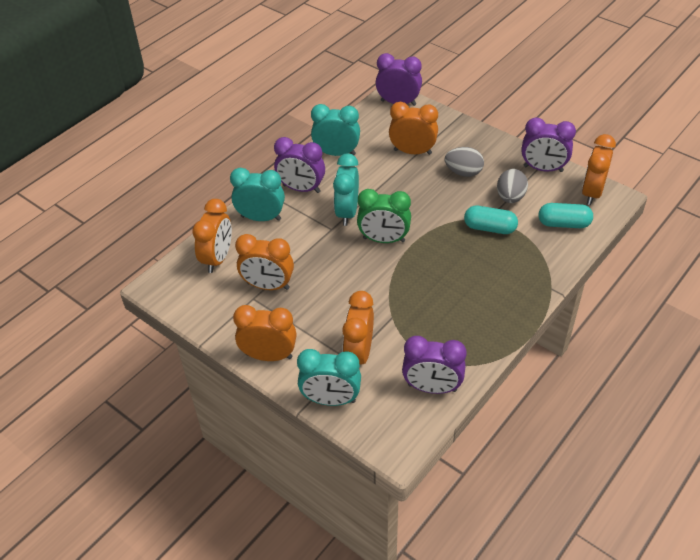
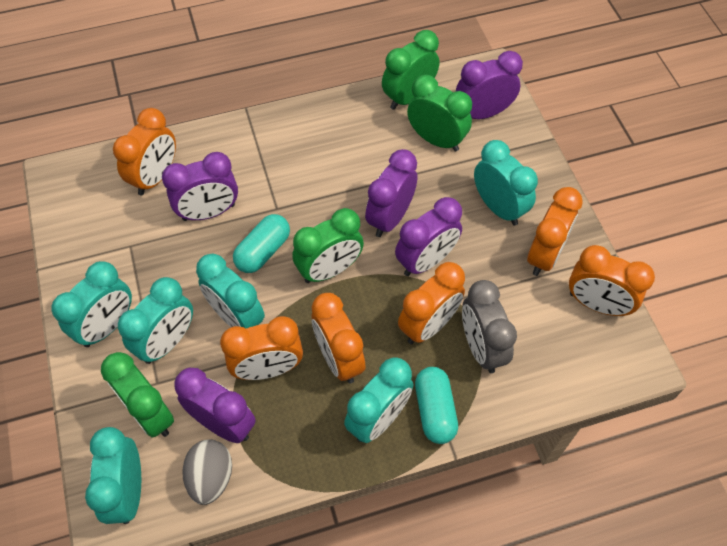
green clock: [357,189,411,243] = 1 -> [101,352,174,438] [292,208,364,283] [382,30,439,110] [407,75,472,152] = 4
grey clock: none = 0 -> [462,280,517,373] = 1
grey egg: [445,147,484,177] [497,169,528,203] = 2 -> [182,439,232,505] = 1
purple clock: [274,137,325,193] [376,53,422,106] [402,336,467,394] [521,117,576,172] = 4 -> [162,152,238,221] [174,368,256,443] [365,149,418,237] [395,197,462,276] [456,51,523,119] = 5
turquoise clock: [230,168,285,221] [297,349,361,406] [311,104,360,156] [333,153,359,226] = 4 -> [51,261,132,347] [85,427,141,524] [118,277,193,364] [196,254,265,329] [344,357,413,443] [474,140,538,225] = 6

